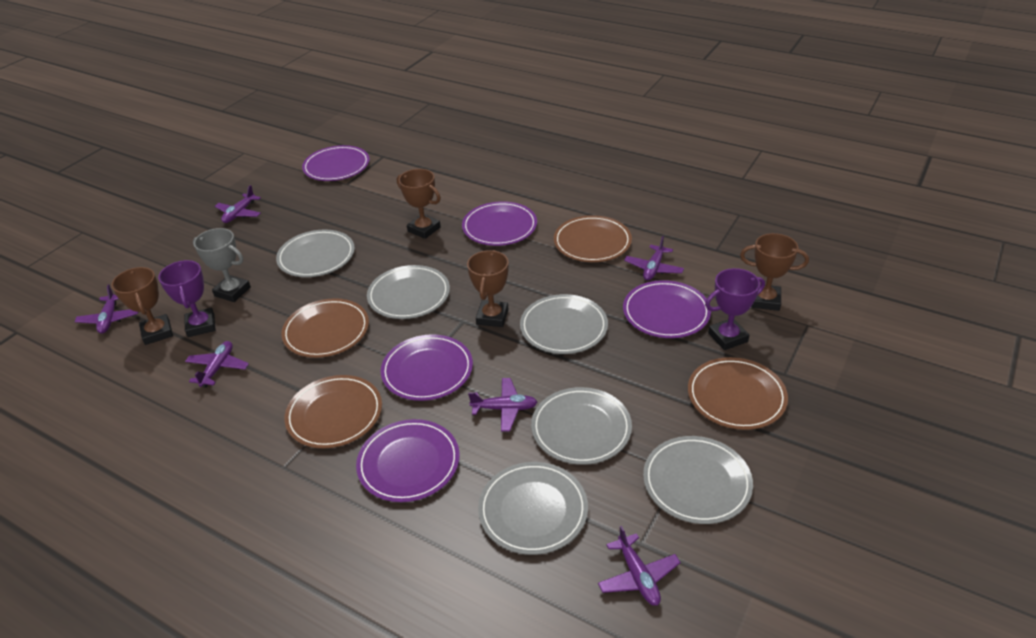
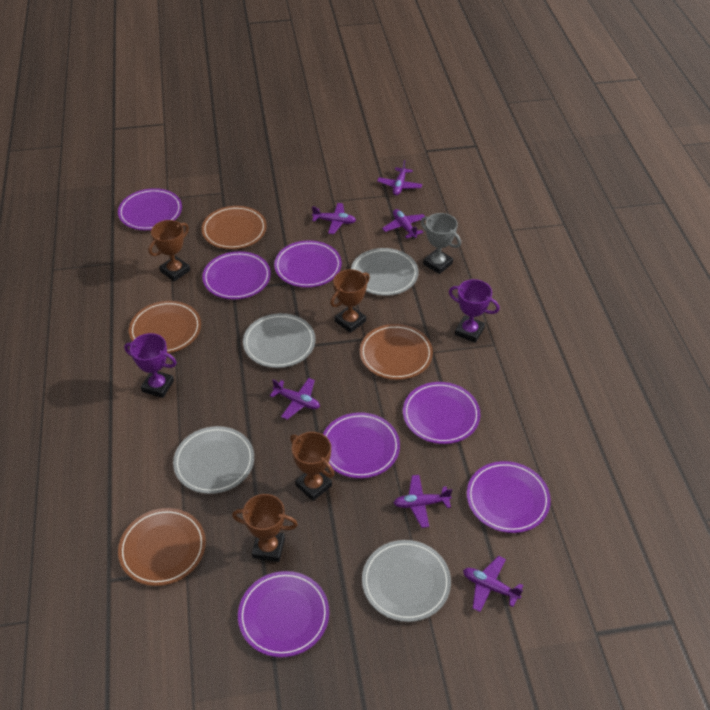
grey plate: [276,230,355,277] [367,265,450,319] [478,462,588,555] [520,294,608,354] [531,387,632,465] [643,436,753,524] = 6 -> [173,426,254,494] [243,313,316,368] [351,248,419,296] [362,540,451,622] = 4
purple plate: [302,145,370,181] [356,419,460,502] [381,334,473,401] [462,201,537,246] [623,280,711,338] = 5 -> [118,188,182,230] [202,251,271,299] [238,571,329,657] [274,240,342,288] [323,412,400,478] [403,382,480,444] [467,461,551,533] = 7

